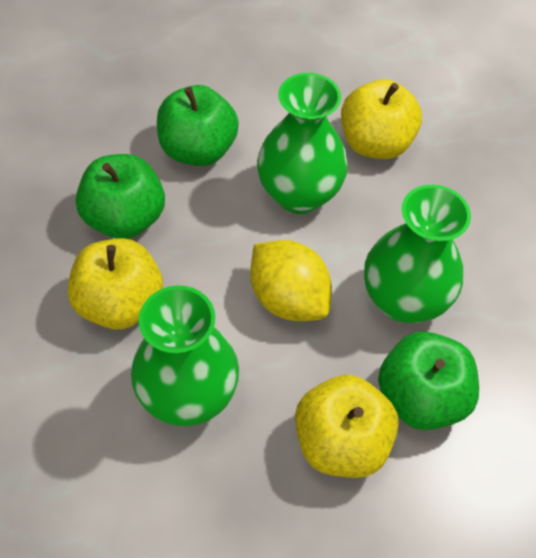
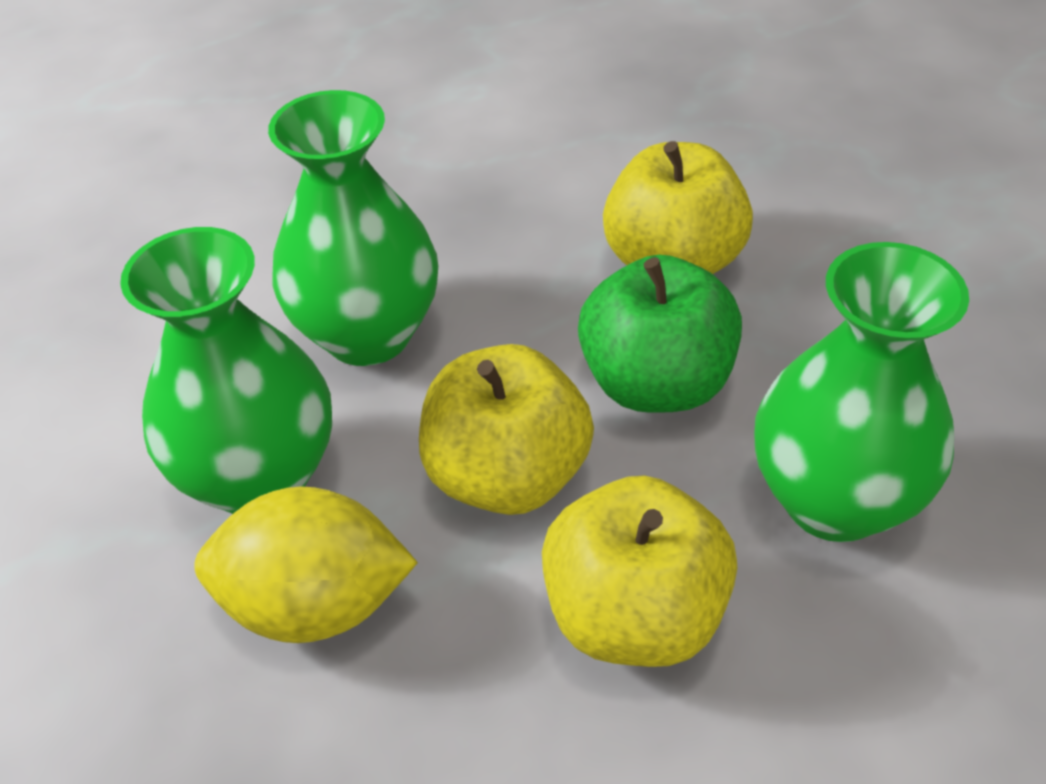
green apple: [76,154,165,239] [157,85,239,166] [378,331,479,430] = 3 -> [578,255,742,413] = 1

